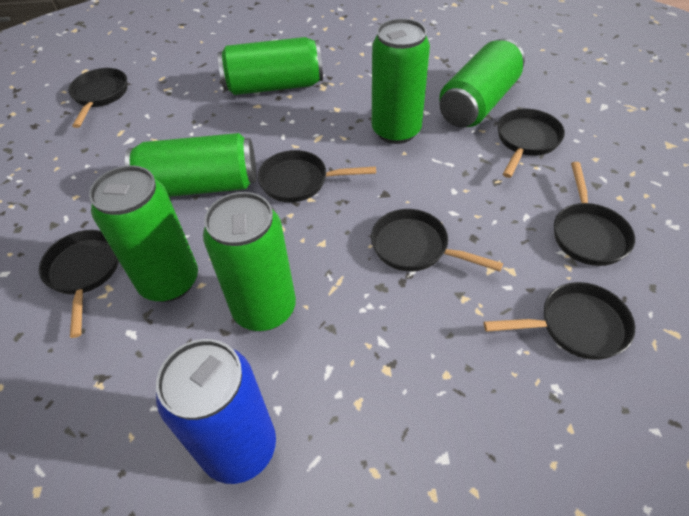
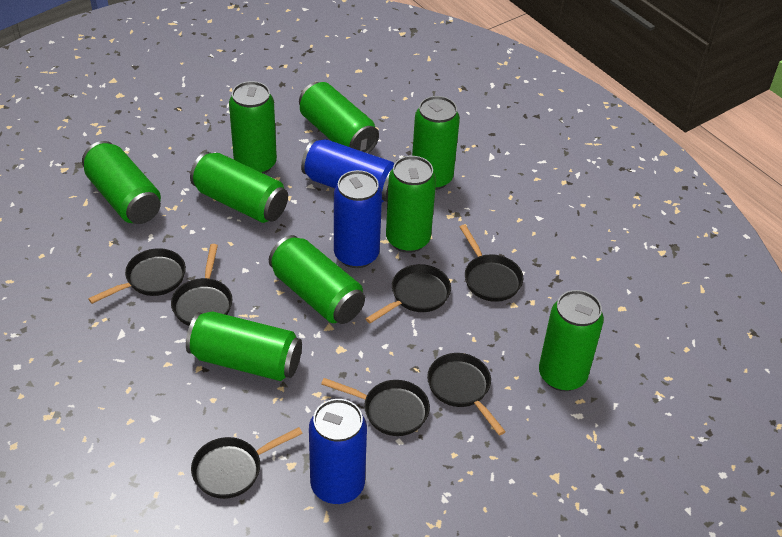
blue can: [156,339,276,484] = 1 -> [301,139,394,202] [309,399,367,504] [334,170,382,268] = 3
green can: [89,165,198,302] [125,133,256,197] [203,192,296,331] [218,37,323,95] [372,18,430,144] [439,38,525,127] = 6 -> [82,141,161,224] [186,311,302,381] [190,152,288,223] [229,81,277,174] [269,235,365,324] [299,82,379,153] [386,156,436,253] [412,96,460,190] [539,290,604,391] = 9

